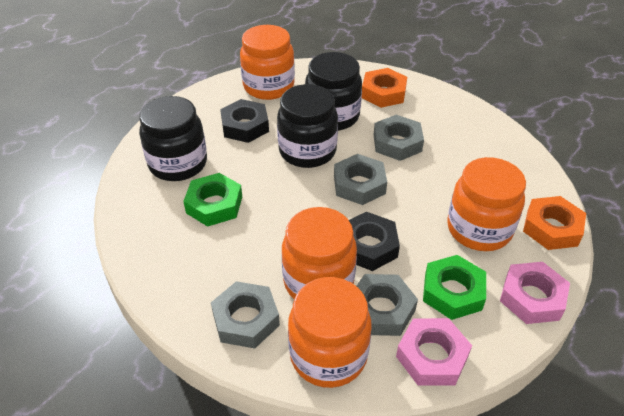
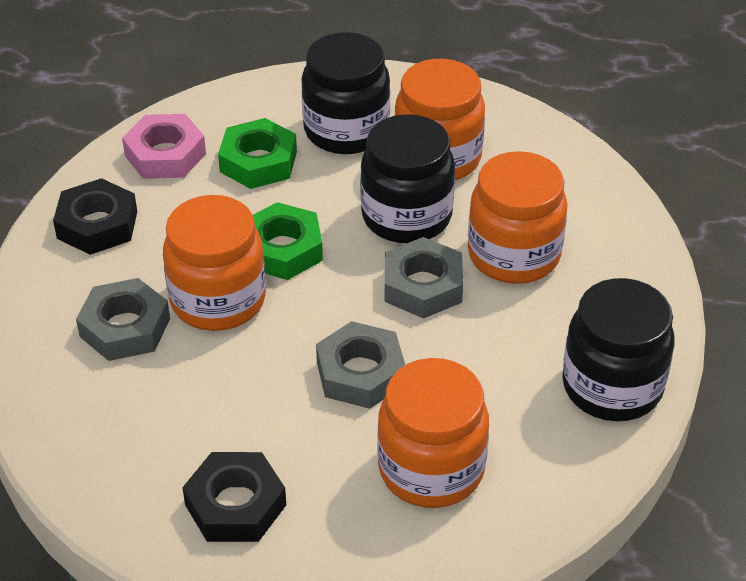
grey nut: [211,281,280,348] [334,154,387,205] [357,274,418,336] [374,115,424,161] = 4 -> [76,278,170,361] [316,321,405,409] [385,237,463,319] = 3
orange nut: [362,68,407,108] [523,196,586,250] = 2 -> none = 0
pink nut: [396,318,472,386] [500,262,570,324] = 2 -> [122,114,206,179] = 1

